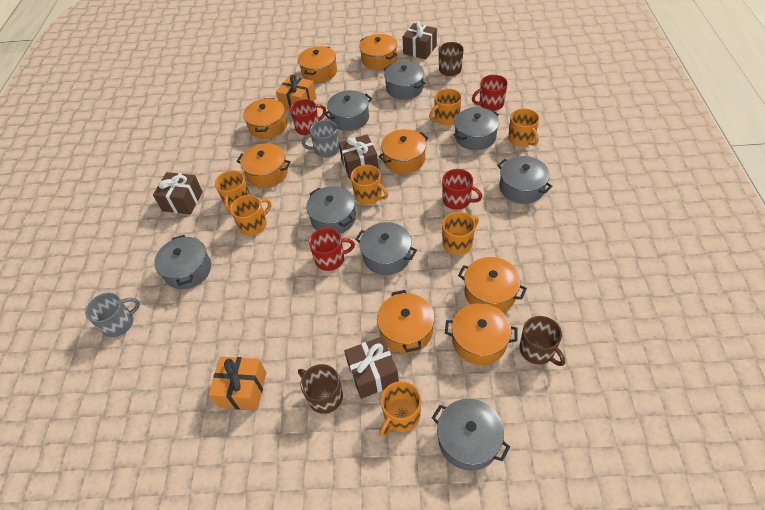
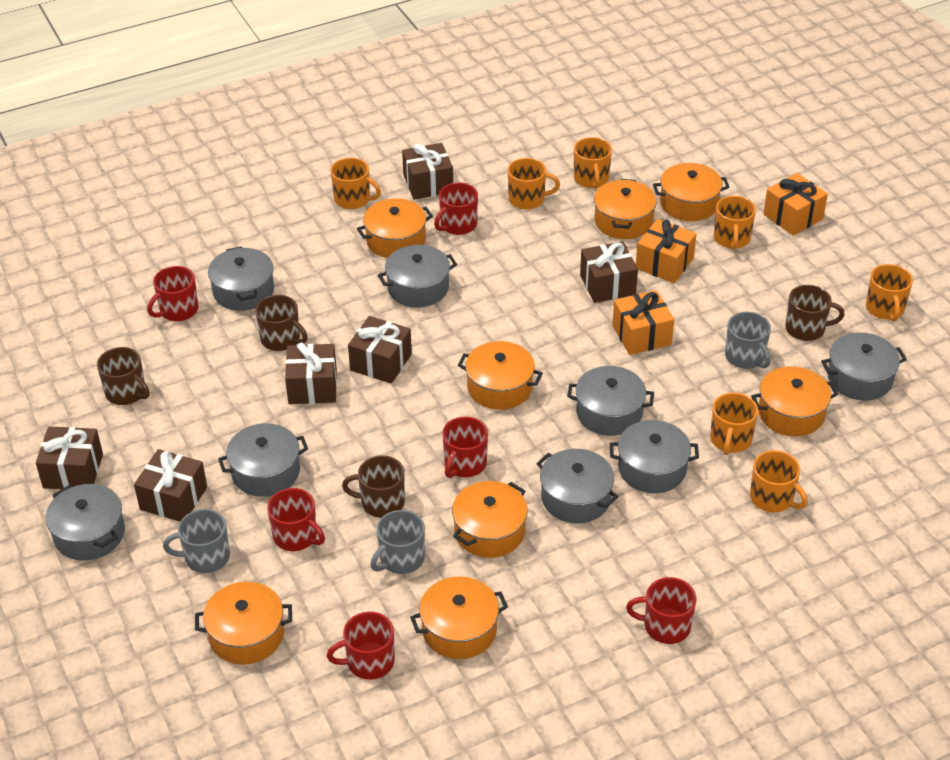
brown gift: [153,172,203,215] [339,134,379,179] [344,336,399,399] [403,21,437,60] = 4 -> [36,426,103,489] [134,449,207,522] [285,342,337,404] [348,316,412,384] [402,143,453,200] [580,241,638,303] = 6
brown mug: [298,364,343,414] [439,42,464,76] [519,316,565,366] = 3 -> [97,347,150,405] [255,295,308,351] [342,455,405,518] [785,285,845,341] = 4
grey mug: [85,293,140,337] [302,120,340,157] = 2 -> [163,509,230,573] [370,510,425,574] [725,312,771,369] = 3
orange gift: [209,357,266,410] [276,75,316,111] = 2 -> [612,290,674,355] [636,219,697,283] [763,173,828,236] = 3
red mug: [290,99,326,135] [309,228,355,271] [442,169,482,210] [472,75,508,111] = 4 -> [147,266,199,321] [267,488,325,551] [327,612,395,680] [434,182,478,235] [442,416,488,478] [626,577,697,644] = 6

